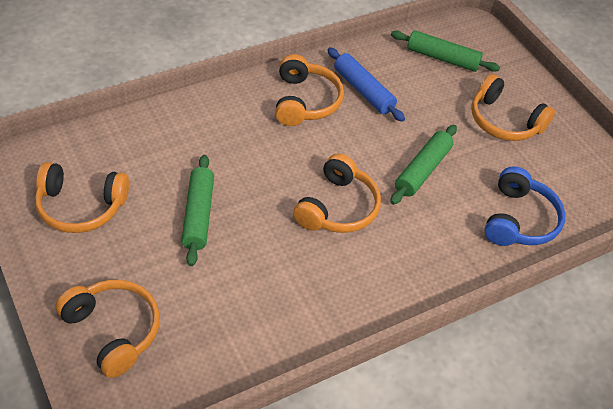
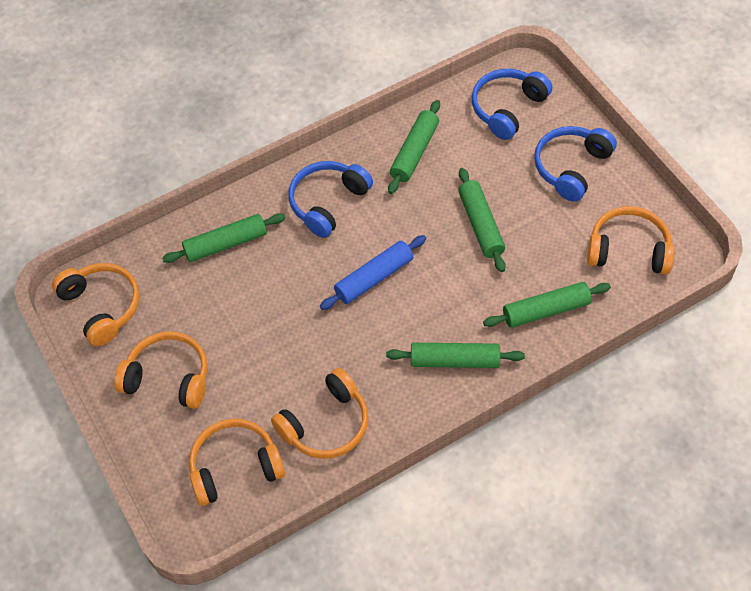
blue headphones: [484,166,565,246] = 1 -> [288,161,373,238] [472,69,552,140] [534,126,617,201] = 3
green rolling pin: [181,155,214,266] [390,125,457,205] [391,30,500,72] = 3 -> [162,213,285,263] [386,343,525,368] [388,100,440,194] [458,168,506,272] [483,282,611,328] = 5

